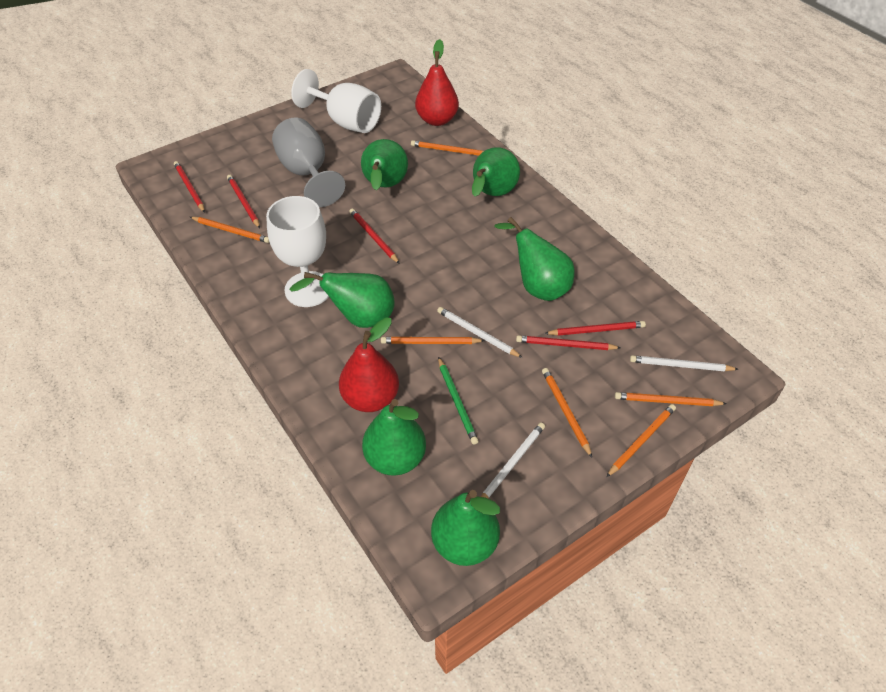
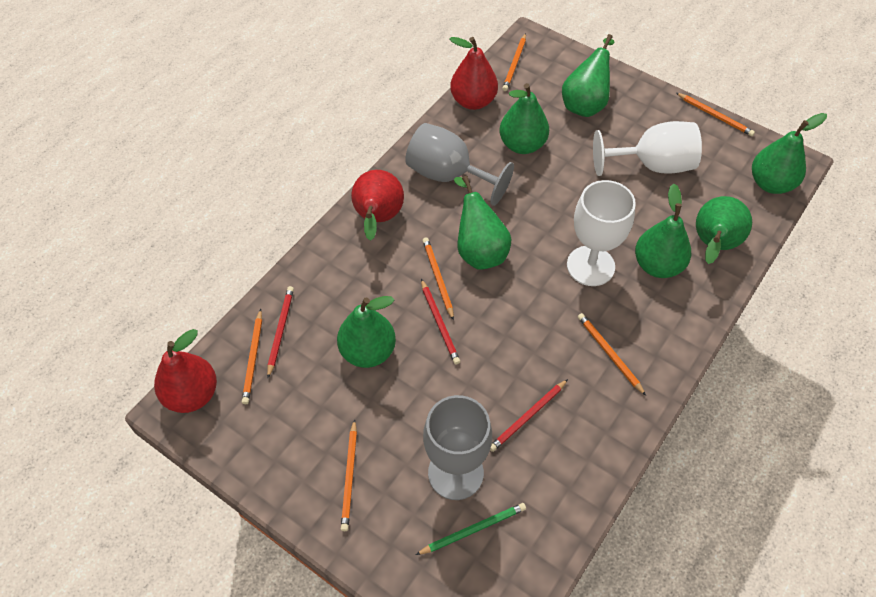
green pear: [289,272,395,328] [361,139,408,190] [362,399,426,476] [431,490,500,566] [472,147,520,197] [494,217,574,301] = 6 -> [337,296,396,368] [454,176,511,269] [500,83,549,154] [562,34,614,117] [635,184,691,278] [696,196,752,264] [752,113,827,194] = 7
grey goblet: [272,117,345,207] = 1 -> [405,123,514,206] [423,395,492,500] = 2
red pear: [339,318,399,412] [415,39,459,126] = 2 -> [154,329,217,413] [351,170,404,241] [450,37,498,110] = 3
red pencil: [174,161,205,213] [227,175,260,228] [349,208,400,264] [516,335,621,350] [544,321,646,336] = 5 -> [267,286,294,378] [421,279,460,365] [490,379,568,452] = 3
white pencil: [437,307,523,358] [481,422,545,498] [630,355,738,371] = 3 -> none = 0

